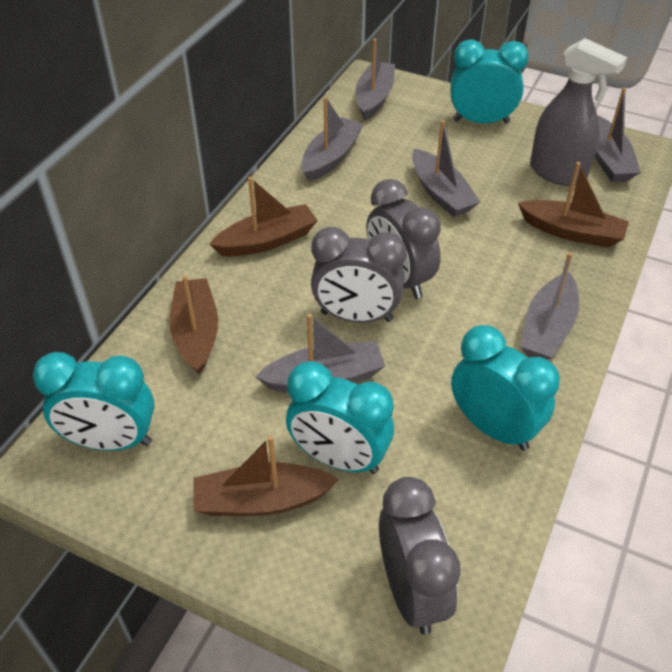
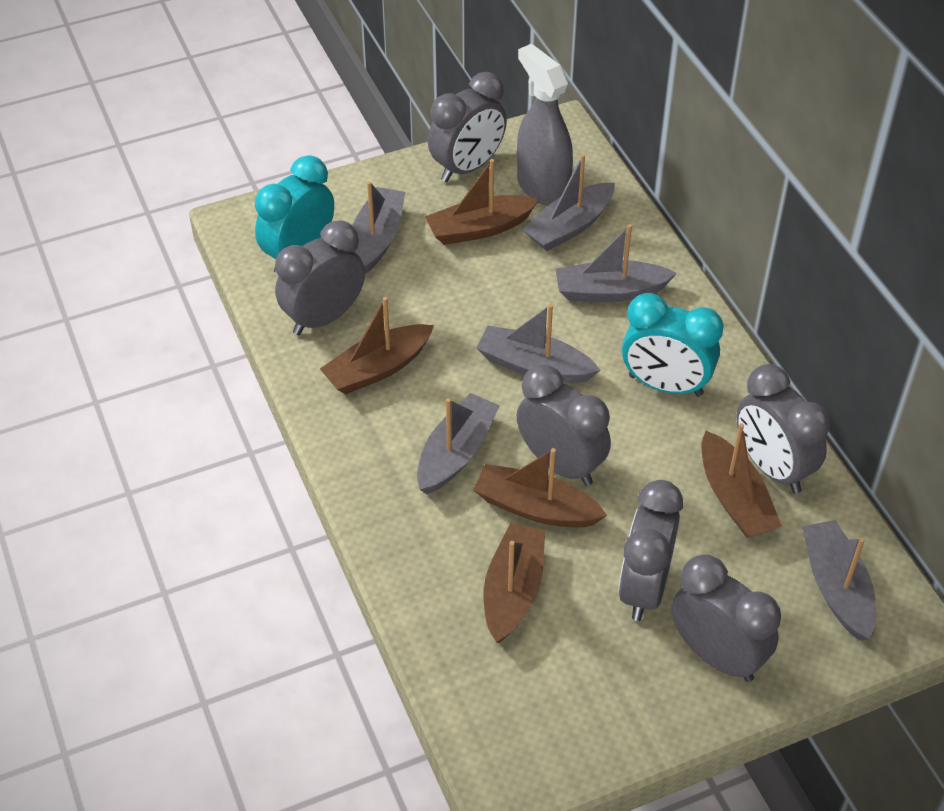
brown boat: [170,275,218,375] [193,436,339,516] [209,177,318,256] [518,162,629,248] = 4 -> [320,297,434,394] [425,159,539,245] [473,448,607,528] [484,523,545,643] [702,423,782,538] = 5
grey clock: [311,227,406,323] [366,179,441,299] [379,477,461,635] = 3 -> [275,221,365,335] [428,72,507,182] [516,365,611,486] [618,480,683,621] [671,554,781,682] [737,364,830,493] = 6
turquoise clock: [33,352,155,451] [286,361,394,474] [450,39,529,124] [451,325,560,451] = 4 -> [255,155,334,273] [622,293,724,396] = 2

